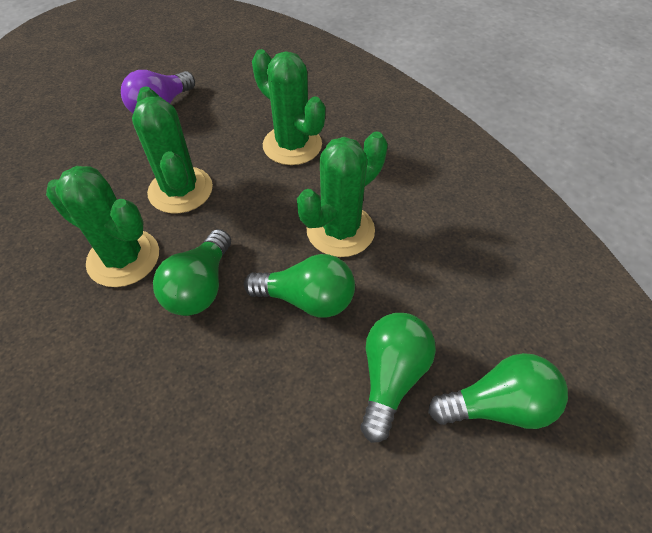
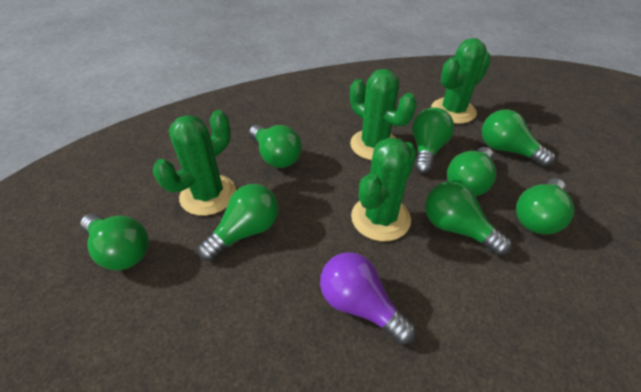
green light bulb: [153,229,231,316] [244,254,355,318] [361,313,436,443] [428,353,568,429] = 4 -> [80,214,149,270] [198,184,279,261] [249,124,302,168] [412,107,454,174] [425,181,512,256] [447,147,496,196] [482,110,555,167] [516,178,575,235] = 8

